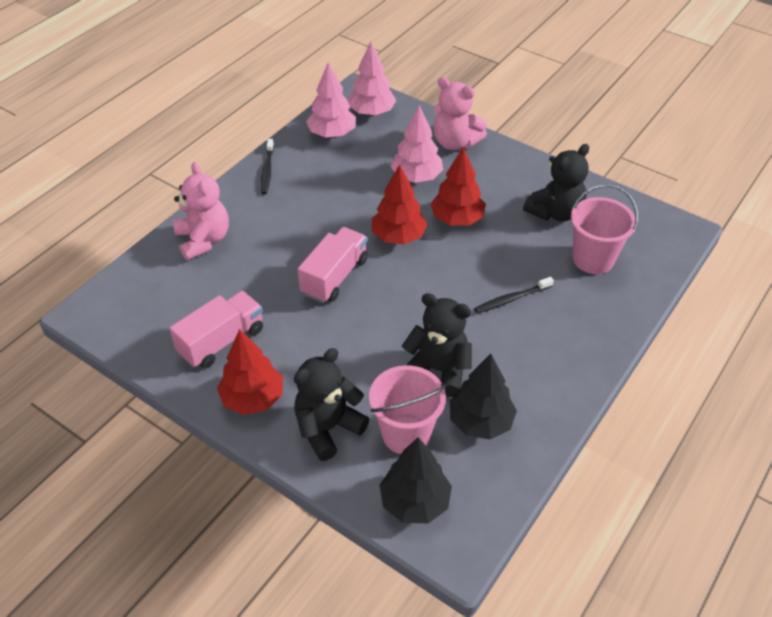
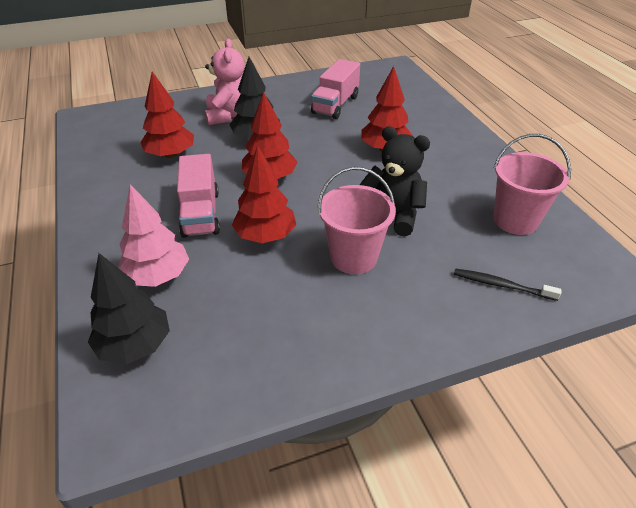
black teddy bear: [294,348,369,461] [402,293,472,397] [523,144,589,221] = 3 -> [360,126,430,236] = 1
black toothbrush: [261,139,274,194] [474,277,554,313] = 2 -> [454,268,561,301] = 1
pink teddy bear: [173,162,229,261] [434,77,487,150] = 2 -> [205,39,245,125] = 1
pink tree: [306,63,356,138] [348,41,397,116] [391,105,443,183] = 3 -> [119,184,189,287] = 1
red tree: [217,329,283,415] [372,164,427,244] [431,147,486,225] = 3 -> [140,72,194,158] [232,145,296,243] [242,92,297,179] [361,66,413,152] = 4

